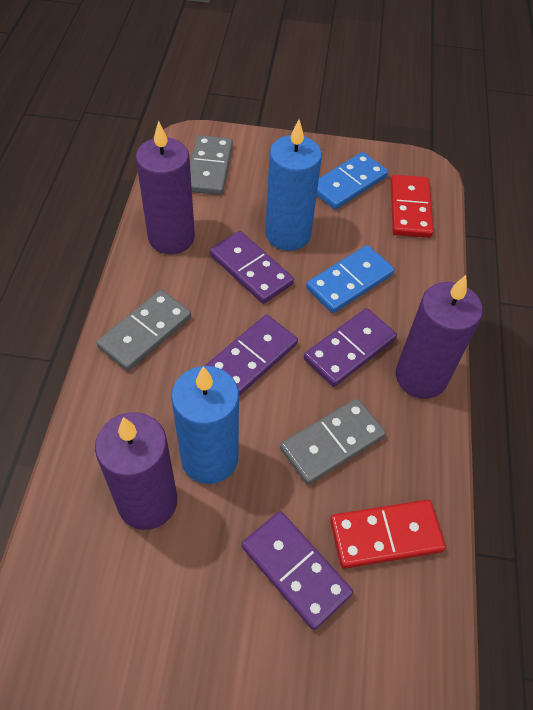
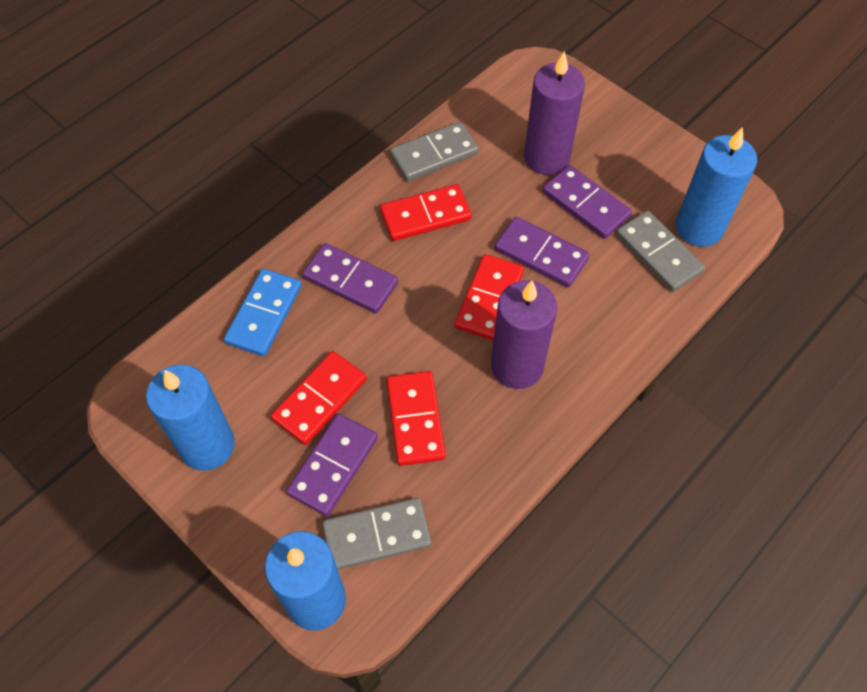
blue candle: [171,366,239,484] [265,119,322,251] = 2 -> [146,365,235,471] [265,531,346,631] [676,127,757,247] = 3
blue domino: [306,245,395,313] [317,152,388,210] = 2 -> [224,269,302,356] = 1
purple candle: [95,412,177,530] [136,121,195,254] [396,275,483,399] = 3 -> [491,280,557,389] [524,51,585,175] = 2
red domino: [330,500,446,569] [391,175,434,238] = 2 -> [271,351,367,445] [380,184,472,241] [386,371,446,466] [455,254,524,341] = 4

